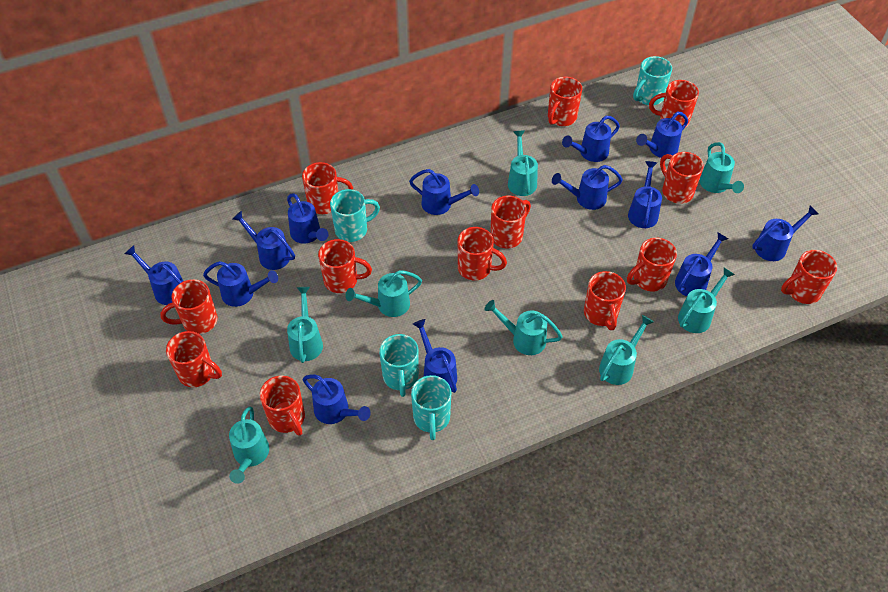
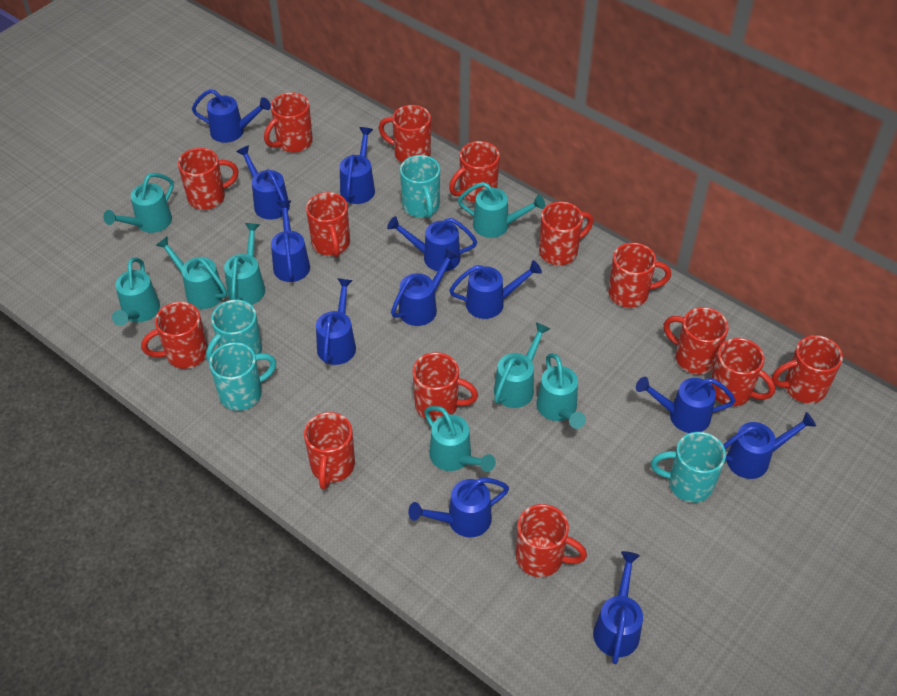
blue watering can: [124,245,183,305] [203,261,278,307] [232,211,295,270] [287,193,328,244] [303,375,371,424] [409,169,479,215] [413,319,457,393] [552,165,623,210] [562,116,620,162] [628,161,662,228] [636,112,688,158] [675,232,728,296] [752,206,818,261] = 13 -> [192,89,271,143] [236,145,290,220] [271,200,310,282] [316,278,356,365] [340,127,375,204] [387,216,477,271] [391,248,458,326] [408,478,509,537] [449,260,542,319] [593,551,643,664] [636,377,735,433] [723,412,816,479] = 12
red mug: [160,279,218,334] [166,331,222,387] [259,376,305,436] [302,162,353,214] [318,239,372,293] [458,227,507,280] [490,196,531,248] [548,77,582,126] [584,271,626,330] [627,238,677,292] [649,80,699,128] [660,152,704,204] [781,250,837,304] = 13 -> [141,302,208,369] [178,148,239,210] [264,92,313,153] [304,412,355,490] [306,192,350,257] [379,105,431,163] [413,352,478,421] [449,141,500,203] [516,504,587,577] [539,202,593,265] [608,243,671,308] [664,307,729,374] [710,338,775,406] [772,335,843,404] = 14

